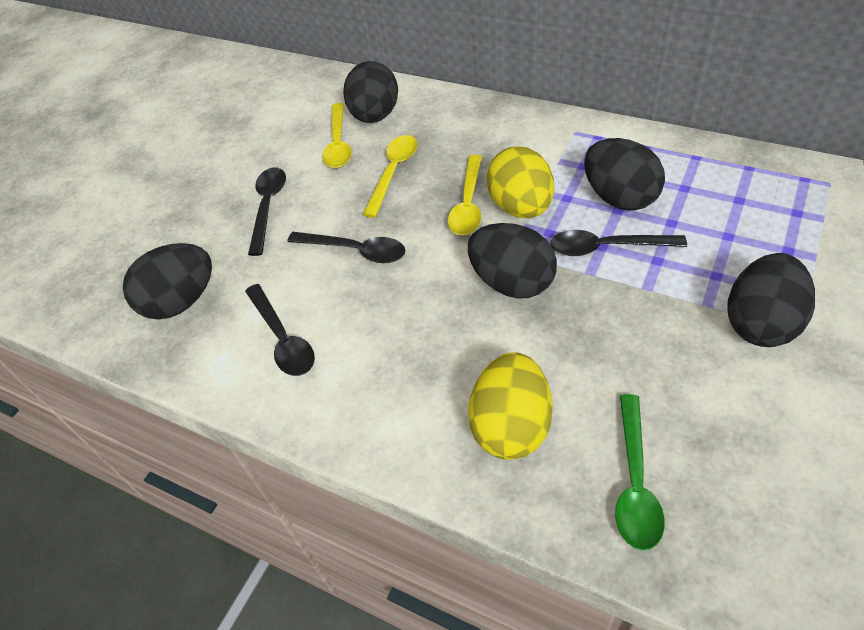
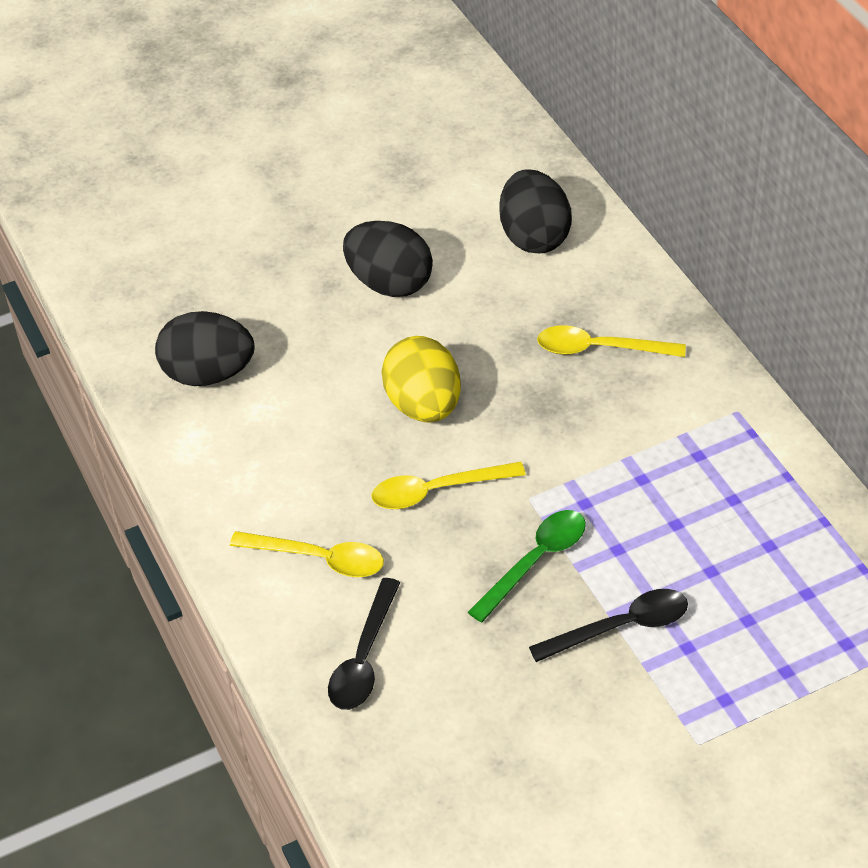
black egg: [123,243,212,320] [343,61,398,123] [468,223,557,299] [584,138,665,211] [727,253,815,347] = 5 -> [155,311,254,386] [343,221,433,297] [499,169,572,253] = 3
black spoon: [245,284,315,376] [248,167,286,256] [287,232,405,263] [550,230,687,256] = 4 -> [328,578,401,710] [529,589,688,662] = 2
yellow egg: [468,352,553,460] [486,146,554,219] = 2 -> [381,336,461,422] = 1

